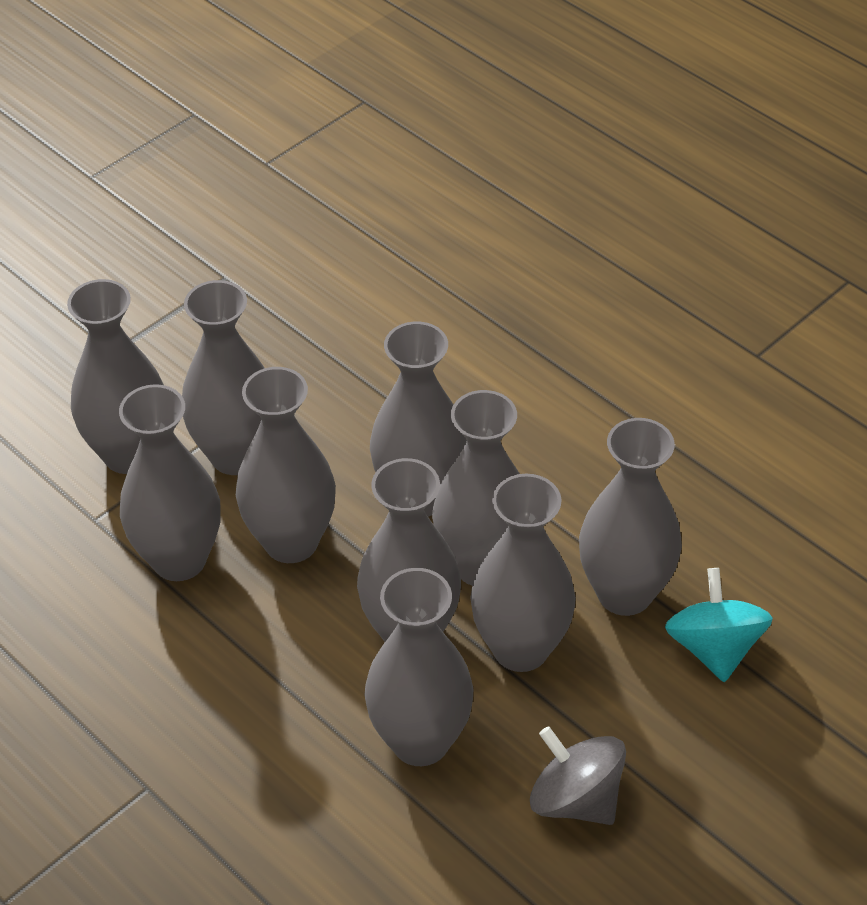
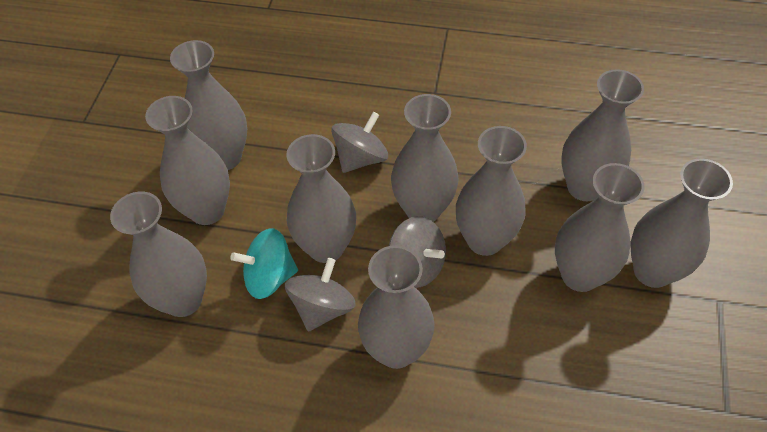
grey spinning top: [530,726,626,825] = 1 -> [285,258,356,331] [331,112,388,173] [389,216,446,288] = 3

